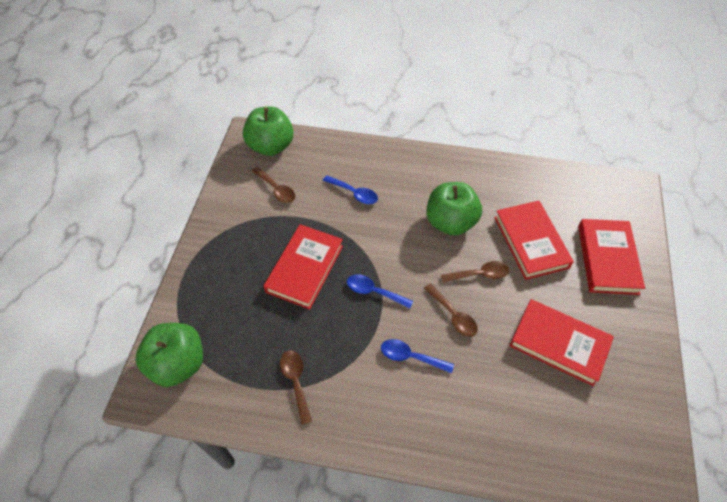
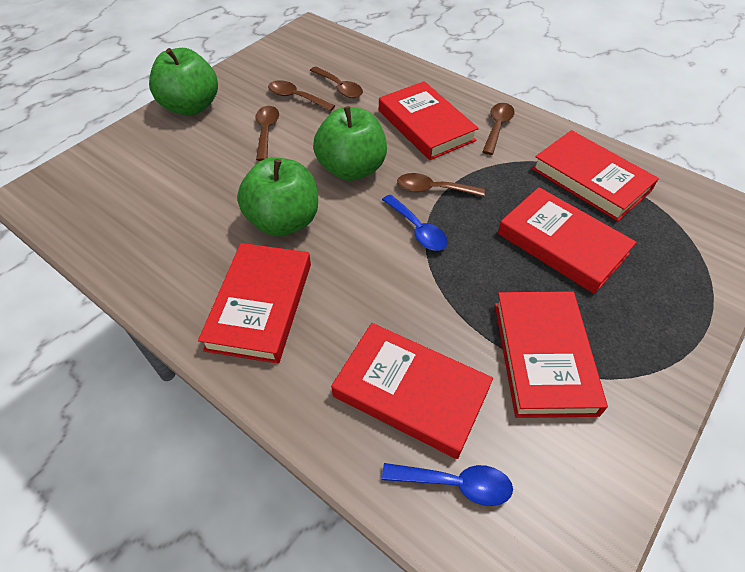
blue spoon: [323,175,378,204] [347,274,413,309] [381,339,454,373] = 3 -> [382,194,448,251] [382,463,513,506] = 2
brown spoon: [252,167,295,203] [280,350,312,425] [424,283,478,337] [441,261,509,283] = 4 -> [256,106,279,161] [268,80,335,111] [310,66,363,98] [397,173,485,197] [482,103,515,155] = 5
red book: [264,224,343,310] [494,201,574,280] [510,299,614,386] [578,219,645,295] = 4 -> [198,243,311,364] [331,323,493,459] [379,81,479,160] [495,291,608,418] [498,187,637,294] [532,130,659,221] = 6

